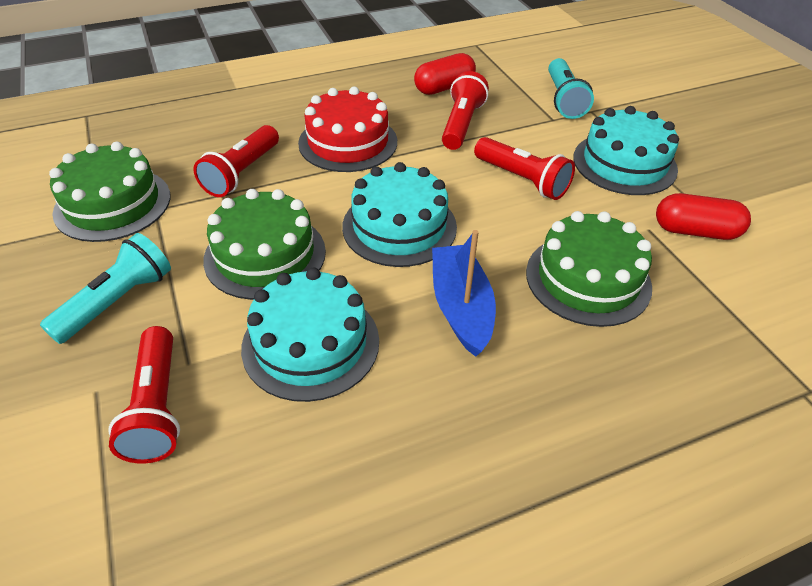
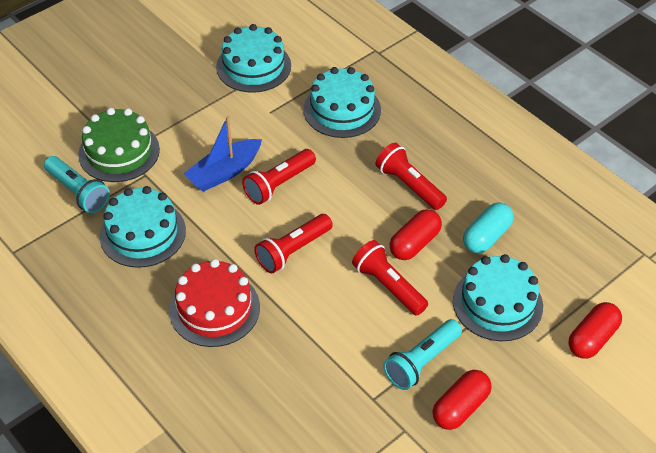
green cake: [49,142,171,242] [203,189,326,300] [526,211,652,327] = 3 -> [78,108,160,182] = 1
red capsule: [414,53,476,95] [656,193,751,240] = 2 -> [389,209,442,260] [433,370,492,430] [568,302,622,359] = 3
turquoise cake: [241,268,379,402] [342,162,457,267] [573,106,679,195] = 3 -> [99,186,186,268] [216,24,291,93] [303,67,381,138] [453,254,543,341] = 4
turquoise capsule: none = 0 -> [463,202,514,253] = 1

